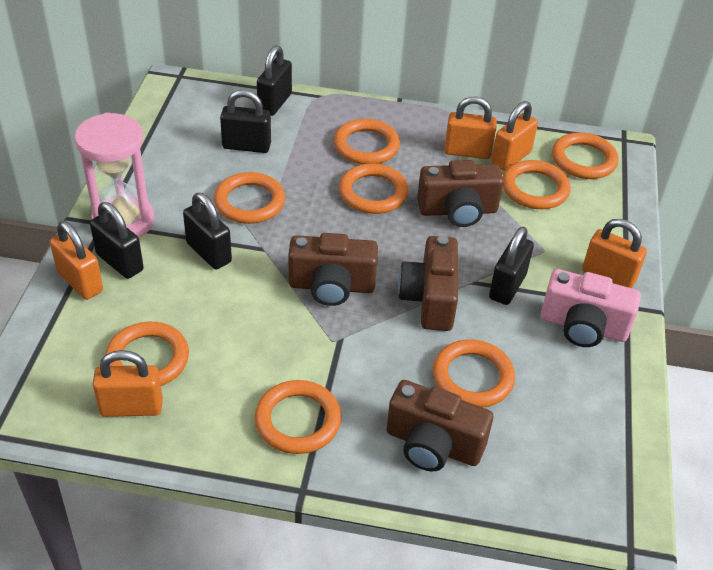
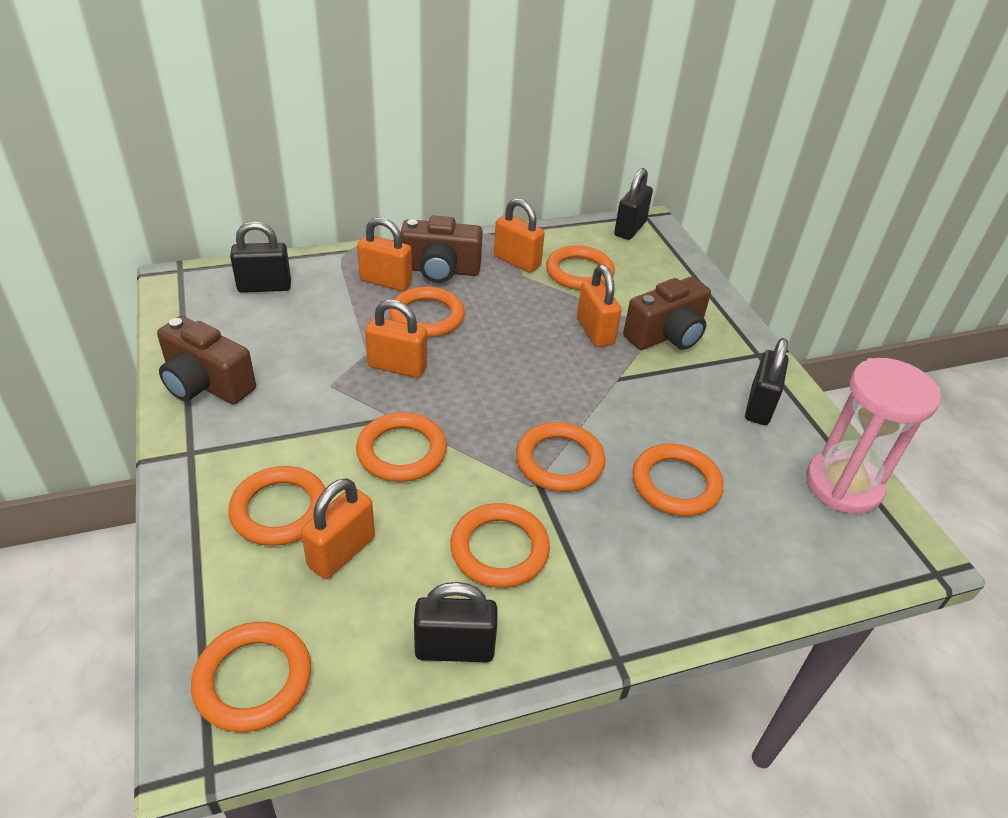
black padlock: [90,202,144,279] [183,193,232,270] [220,90,271,153] [257,46,292,116] [489,227,534,305] = 5 -> [230,221,291,293] [414,582,497,662] [614,168,653,240] [745,338,788,425] = 4
brown camera: [288,233,378,306] [386,380,493,471] [398,236,458,331] [417,160,504,227] = 4 -> [157,316,256,404] [400,216,483,283] [623,277,711,350] = 3
pink camera: [540,269,641,347] = 1 -> none = 0

